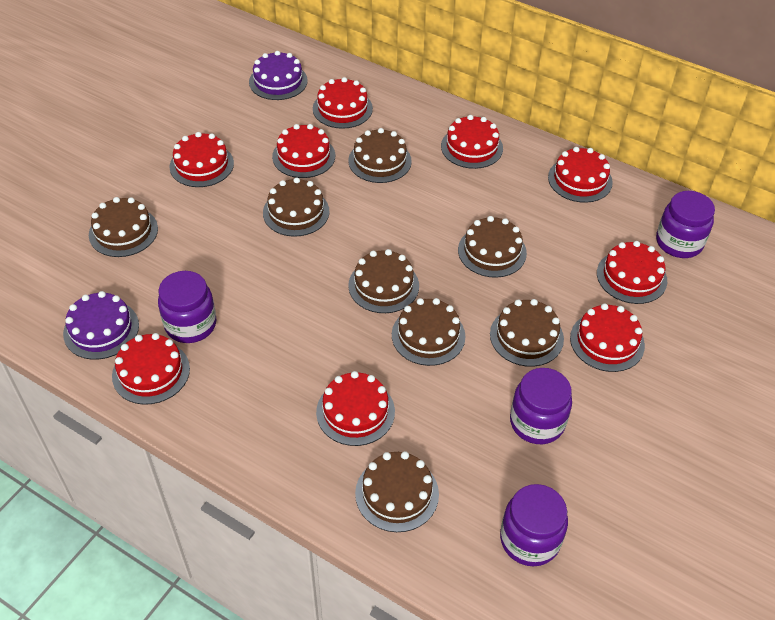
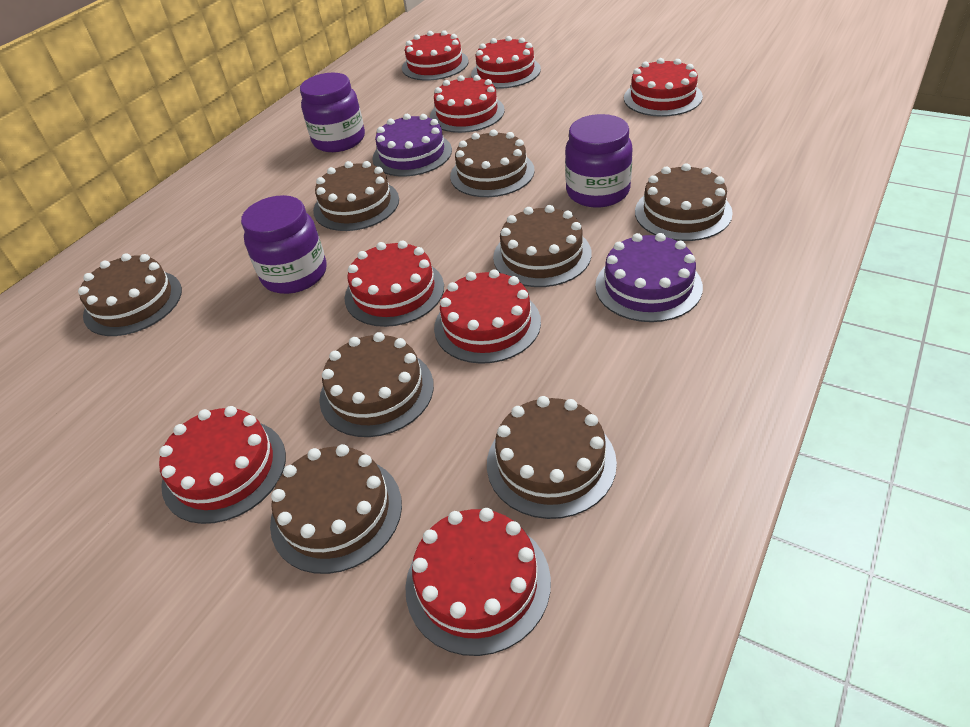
purple jar: [158,271,216,343] [500,484,568,566] [510,368,572,444] [656,191,715,258] = 4 -> [241,195,327,294] [300,73,365,152] [565,114,632,208] = 3
red cake: [112,333,190,405] [169,132,234,187] [272,124,335,178] [313,77,373,129] [316,371,395,446] [441,115,503,169] [548,147,613,203] [570,303,645,372] [597,241,667,304] = 9 -> [159,406,286,524] [345,240,444,327] [402,30,469,81] [405,508,551,656] [430,75,505,133] [434,269,541,364] [471,36,541,88] [624,58,703,117] = 8

